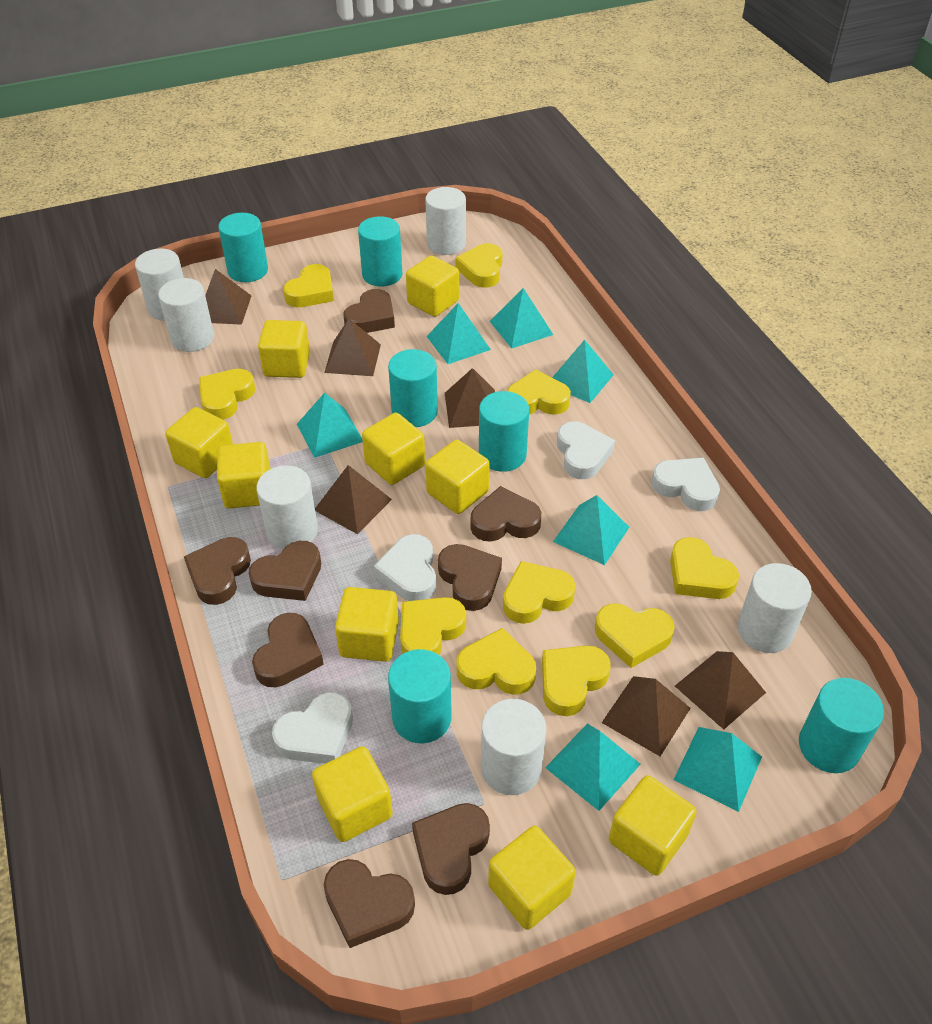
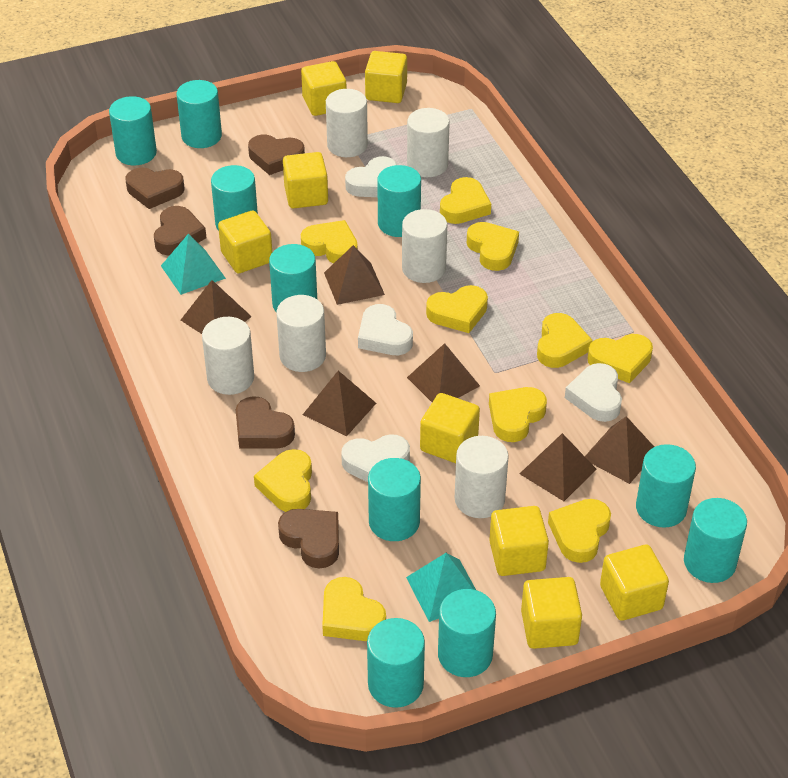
brown heart: [184,537,251,605] [249,541,321,601] [252,613,324,687] [324,859,415,948] [344,289,395,333] [412,803,490,895] [438,544,502,611] [470,486,541,542] = 8 -> [126,167,184,209] [154,206,206,255] [236,396,295,449] [248,134,305,175] [278,509,339,569] = 5
turquoise cylinder: [218,213,268,282] [358,216,402,287] [388,349,438,427] [388,649,452,743] [479,391,529,472] [799,678,884,773] = 6 -> [109,96,157,166] [176,80,222,148] [211,165,258,231] [269,244,317,312] [367,618,425,708] [368,458,421,541] [377,165,421,237] [438,589,496,677] [636,444,696,528] [684,498,747,583] = 10
turquoise pyramid: [297,393,363,458] [426,303,491,364] [490,288,553,349] [545,723,640,811] [552,340,614,403] [553,495,629,565] [673,727,762,812] = 7 -> [161,233,226,295] [406,553,476,622] = 2
yellow cube: [165,407,233,478] [217,442,271,508] [258,320,310,378] [312,746,393,842] [335,587,399,662] [362,413,425,485] [406,256,459,317] [425,440,490,514] [488,826,576,930] [609,775,697,876] = 10 -> [218,211,272,273] [283,152,328,208] [301,61,346,116] [365,51,407,103] [420,393,480,463] [489,506,549,576] [521,577,582,649] [600,545,669,621] = 8

